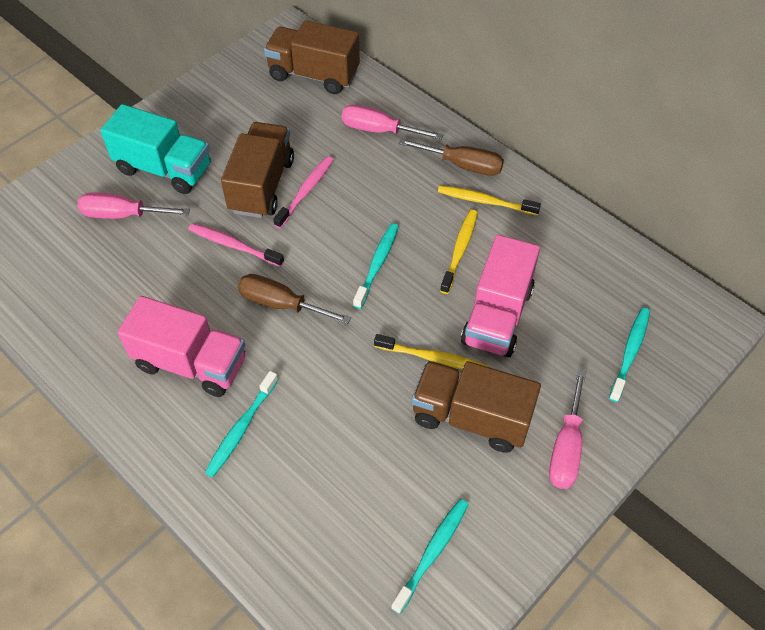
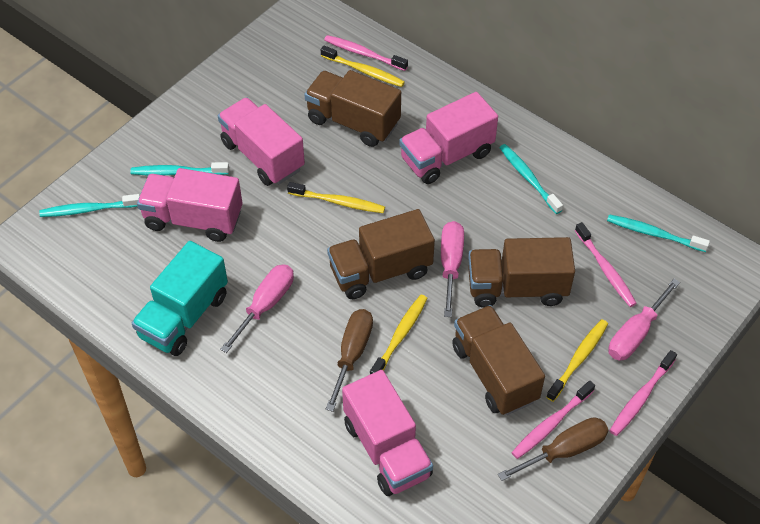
brown truck: [221,122,294,218] [264,20,360,94] [412,361,541,453] = 3 -> [304,70,401,147] [327,209,435,299] [452,305,545,415] [468,237,575,308] = 4
pink toothbrush: [188,223,284,267] [273,156,334,228] = 2 -> [324,35,408,71] [511,380,595,459] [575,222,637,307] [609,350,677,436] = 4
pink truck: [118,296,245,397] [461,235,540,357] = 2 -> [137,168,243,242] [218,97,305,186] [342,370,433,496] [399,92,498,184] = 4
yellow toothbrush: [374,334,488,370] [438,185,541,216] [440,210,478,294] = 3 -> [287,182,385,213] [321,46,405,87] [370,295,428,374] [546,319,608,402] = 4

